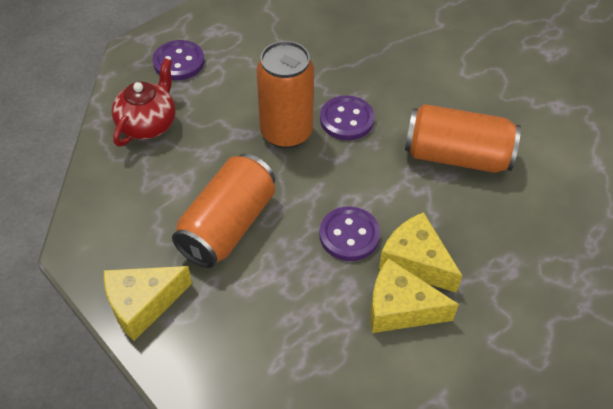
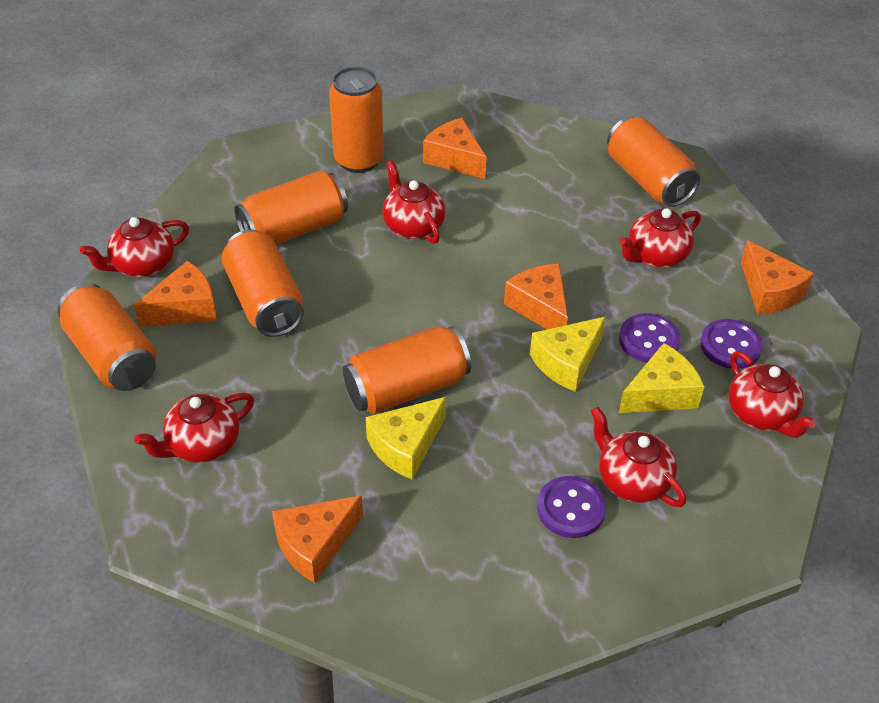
orange can: [172,154,275,268] [256,41,314,149] [405,104,521,173] = 3 -> [58,283,156,391] [221,230,304,337] [234,170,348,245] [329,67,384,173] [343,326,471,414] [607,116,700,207] = 6
orange cheese: none = 0 -> [134,261,217,327] [272,495,363,583] [423,118,487,179] [504,264,568,329] [741,240,814,314] = 5
red teapot: [112,58,176,147] = 1 -> [80,217,189,277] [134,393,254,463] [382,160,446,244] [591,407,686,507] [619,208,701,268] [728,351,816,438] = 6

